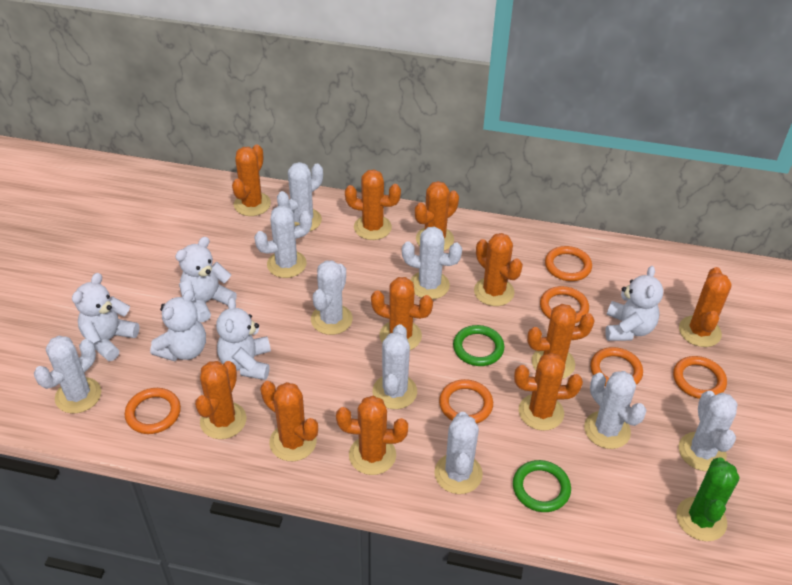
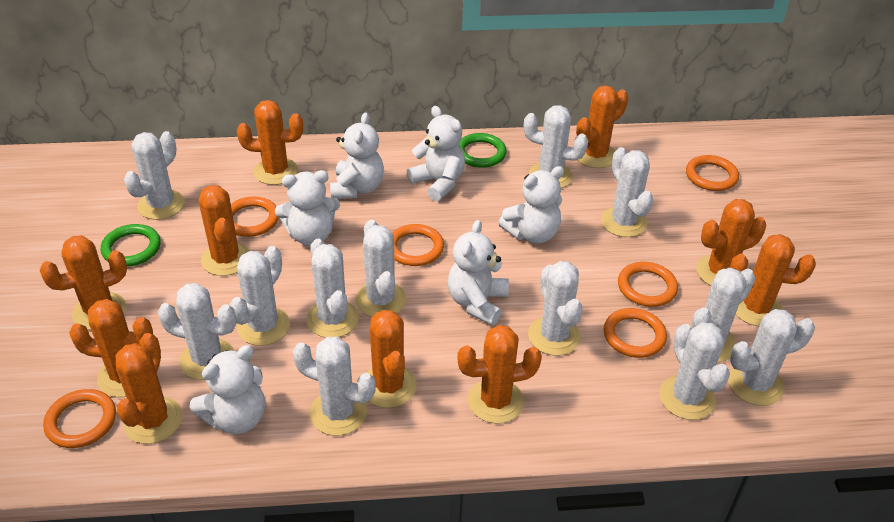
green cactus: [676,457,740,541] = 1 -> none = 0
orange cactus: [195,361,246,439] [232,145,271,216] [260,381,318,461] [336,396,408,475] [345,169,401,240] [371,277,433,350] [415,181,459,251] [474,233,523,306] [514,353,583,431] [527,304,595,379] [679,267,732,347] = 11 -> [40,236,127,330] [69,299,153,397] [116,333,183,444] [199,185,249,276] [237,100,303,185] [367,310,417,408] [457,325,542,424] [576,86,628,168] [696,199,766,286] [730,234,816,326] = 10
white cactus: [34,336,101,413] [254,206,312,278] [277,162,323,232] [311,260,353,335] [373,324,417,409] [402,227,462,299] [434,412,483,494] [584,371,647,449] [679,391,738,471] = 9 -> [124,131,185,220] [158,283,237,380] [229,246,290,346] [293,337,376,436] [306,239,359,338] [355,220,407,317] [524,105,588,188] [528,261,583,356] [601,147,654,237] [659,322,730,420] [691,268,756,362] [728,309,815,406] = 12
white teddy bear: [72,273,140,361] [150,290,206,361] [175,237,237,322] [216,298,271,380] [605,266,663,341] = 5 -> [190,345,265,434] [275,170,340,246] [330,112,384,199] [407,106,465,201] [447,220,509,325] [498,166,564,244] = 6

